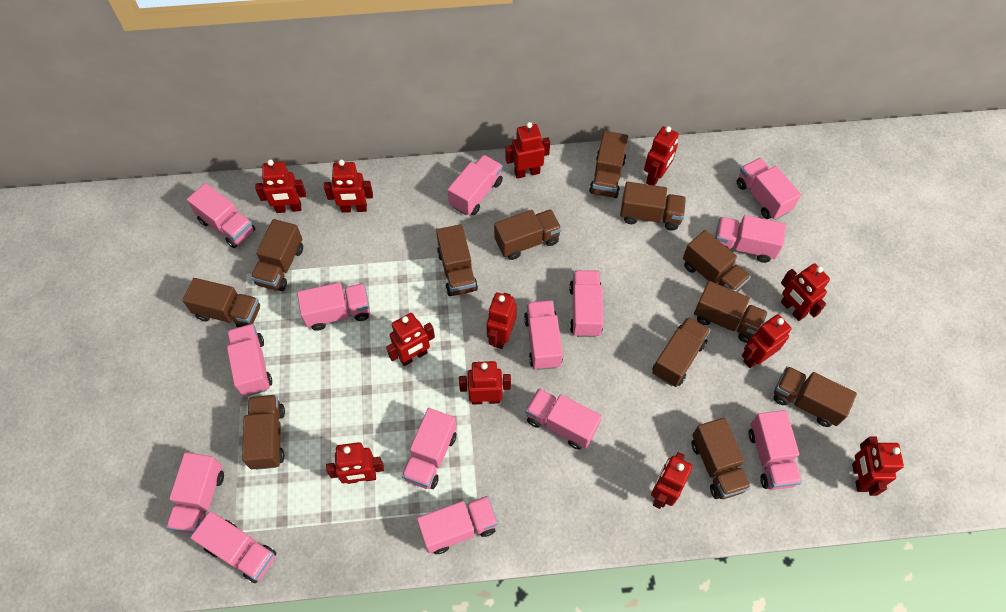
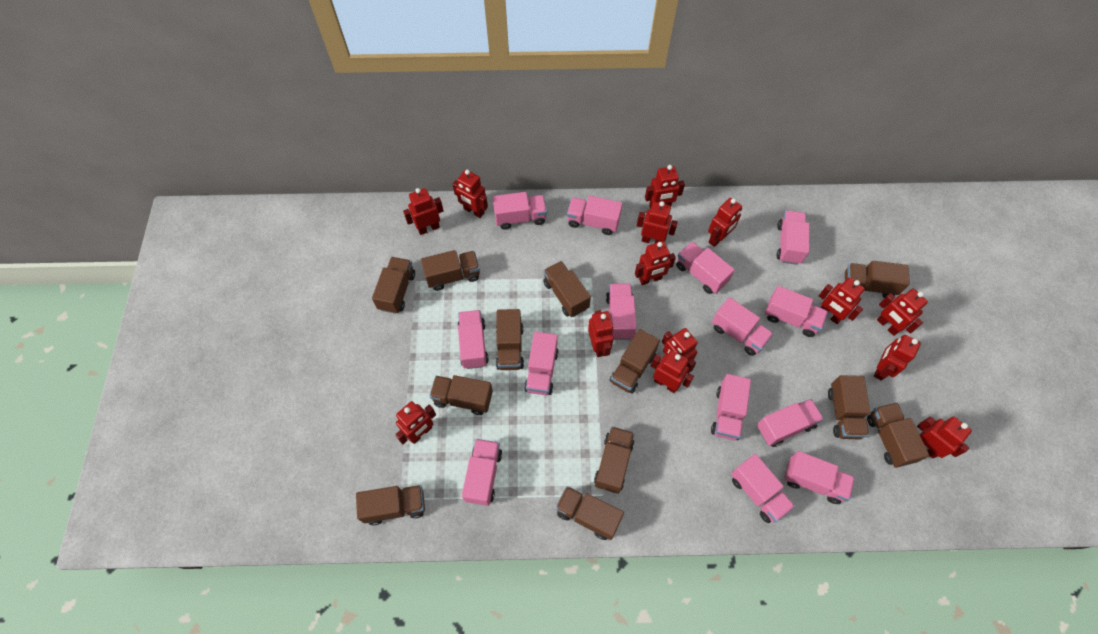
red robot: [255,160,306,213] [324,160,373,213] [326,442,384,484] [386,313,435,366] [459,361,511,405] [486,292,517,349] [506,122,550,179] [644,126,679,185] [651,452,692,509] [742,314,792,368] [781,263,830,321] [852,436,904,496] = 12 -> [395,401,436,444] [403,188,444,235] [453,170,488,218] [588,310,614,357] [635,241,676,285] [637,201,678,243] [645,165,685,209] [651,350,694,393] [662,328,698,373] [708,198,742,247] [819,277,865,324] [874,335,921,381] [877,289,928,336] [917,417,972,458] = 14

